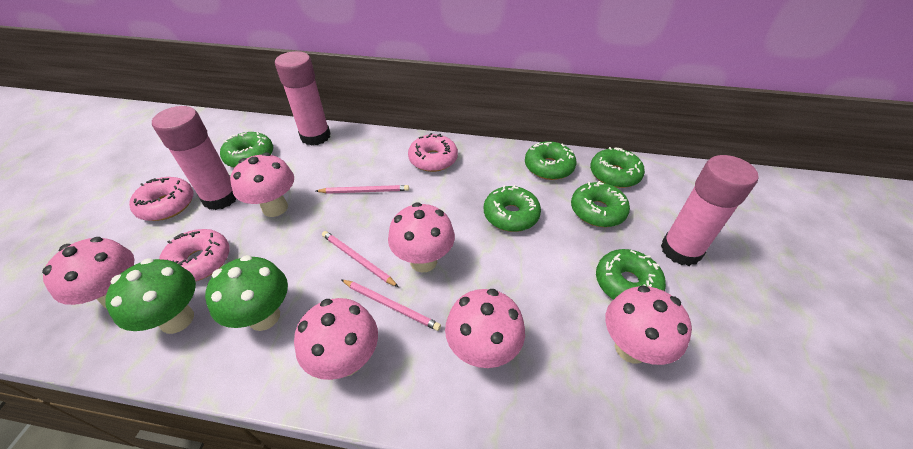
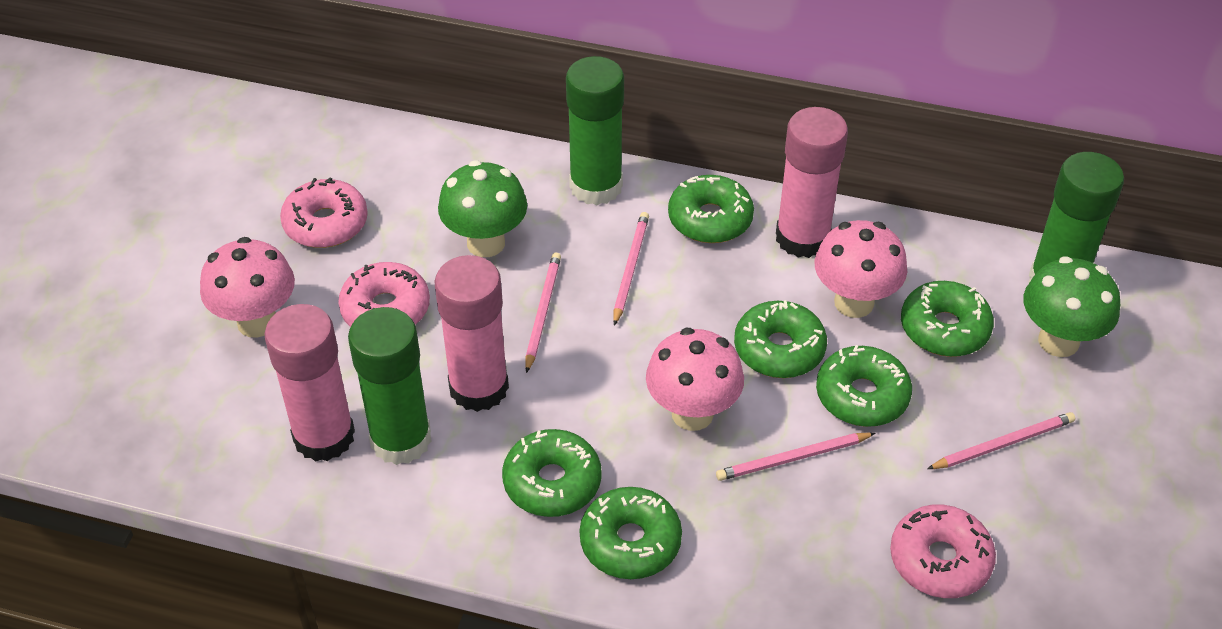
green glue stick: none = 0 -> [348,307,432,465] [566,56,624,205] [1028,152,1124,283] = 3
pink mushroom: [42,237,134,309] [230,153,294,217] [294,298,378,380] [388,202,455,273] [445,289,525,368] [605,285,692,365] = 6 -> [200,237,295,338] [646,328,744,431] [814,220,907,318] = 3
pink pencil: [316,185,409,194] [322,231,399,287] [342,280,441,331] = 3 -> [525,252,561,373] [613,212,649,326] [716,432,875,481] [927,412,1075,469] = 4

